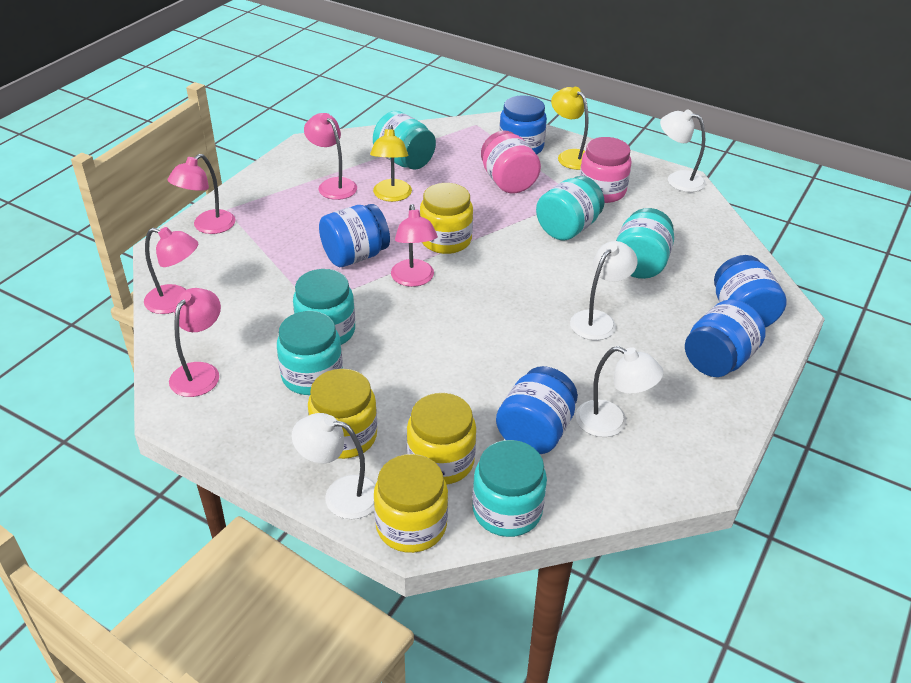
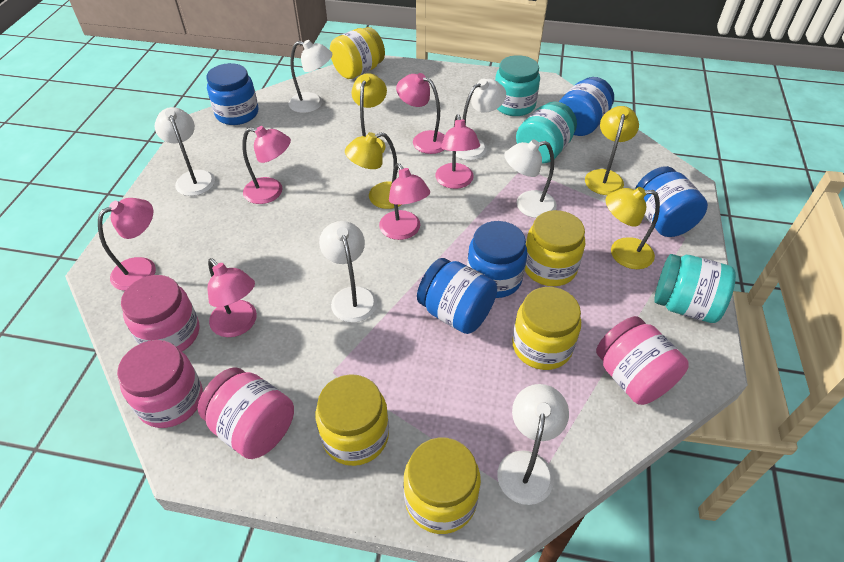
pink jar: [481,131,541,193] [580,137,631,203] = 2 -> [117,340,203,428] [121,275,199,351] [198,367,294,459] [596,316,689,405] = 4
pink lamp: [144,227,198,314] [168,154,235,234] [169,288,221,397] [304,113,357,200] [391,204,438,287] = 5 -> [98,198,156,291] [207,258,257,337] [242,126,291,204] [379,163,430,240] [396,73,445,154] [435,114,480,189] = 6
turquoise jar: [277,311,343,395] [293,269,355,345] [373,111,436,170] [472,440,547,537] [536,176,604,240] [616,208,674,279] = 6 -> [495,55,540,116] [516,101,577,163] [654,254,736,323] = 3
white lamp: [292,413,376,519] [570,241,637,340] [576,346,664,437] [660,109,706,192] = 4 -> [155,107,215,196] [288,40,333,113] [319,221,377,323] [451,78,506,160] [497,384,569,505] [504,139,557,218] = 6
yellow jar: [308,369,377,459] [374,454,448,553] [407,393,476,485] [420,183,473,254] = 4 -> [315,374,389,466] [330,27,385,79] [403,437,481,534] [512,287,581,370] [525,210,585,286] = 5
yellow lamp: [370,124,412,202] [551,87,588,170] = 2 -> [345,132,401,209] [352,73,387,154] [585,106,639,195] [606,187,660,269] = 4

